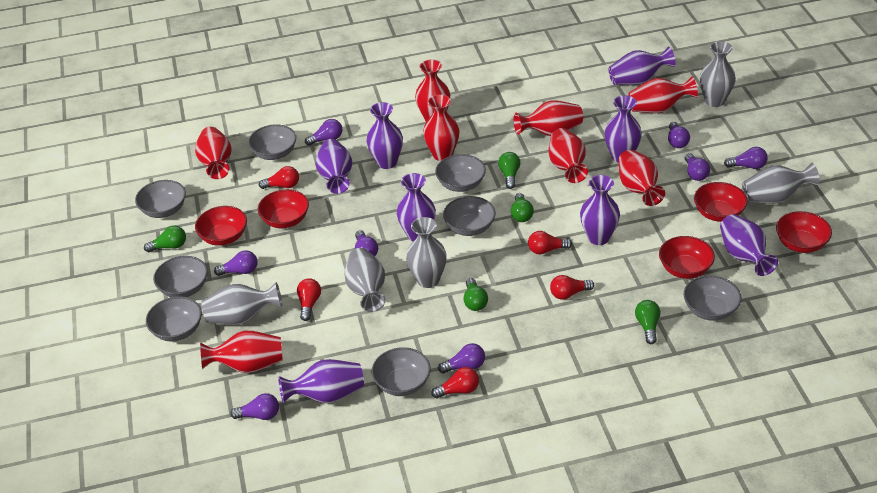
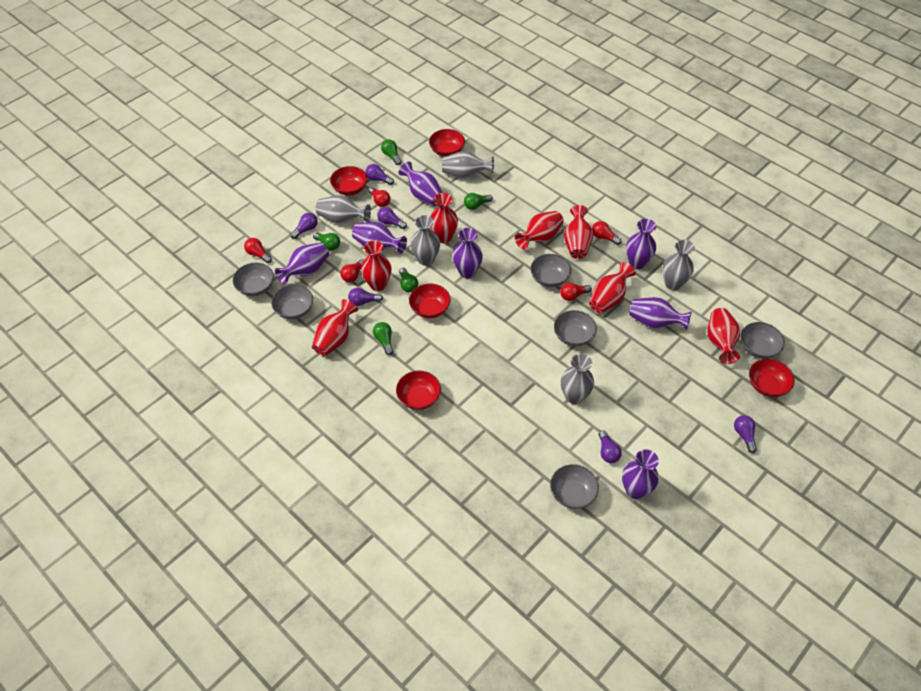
grey bowl: [135,180,186,218] [146,296,202,341] [153,256,208,297] [248,124,296,160] [372,347,431,396] [435,154,486,192] [443,196,496,236] [683,275,741,321] = 8 -> [233,263,274,296] [271,285,313,319] [531,254,571,287] [550,464,599,509] [554,310,597,347] [741,322,785,359] = 6
purple light bulb: [214,250,257,276] [230,393,279,420] [305,119,342,146] [355,230,378,256] [438,343,485,373] [668,122,690,148] [685,153,710,181] [724,147,768,169] = 8 -> [291,213,318,239] [348,288,383,306] [366,164,394,185] [377,207,407,229] [599,430,622,463] [734,415,757,453] = 6
purple vase: [278,359,364,403] [316,139,352,194] [367,102,403,169] [397,173,436,242] [580,175,620,245] [604,95,642,163] [608,46,676,85] [720,214,778,276] = 8 -> [275,242,329,284] [352,222,407,254] [399,162,443,206] [453,228,483,278] [622,449,659,499] [626,219,656,269] [629,297,692,330] = 7
red vase: [195,127,232,179] [200,331,282,373] [415,60,450,122] [423,94,459,161] [514,100,583,136] [549,128,588,183] [618,150,665,206] [628,76,698,113] = 8 -> [312,299,358,356] [361,241,391,291] [430,193,458,243] [515,211,564,249] [564,205,593,259] [589,262,636,313] [707,308,740,364] = 7

